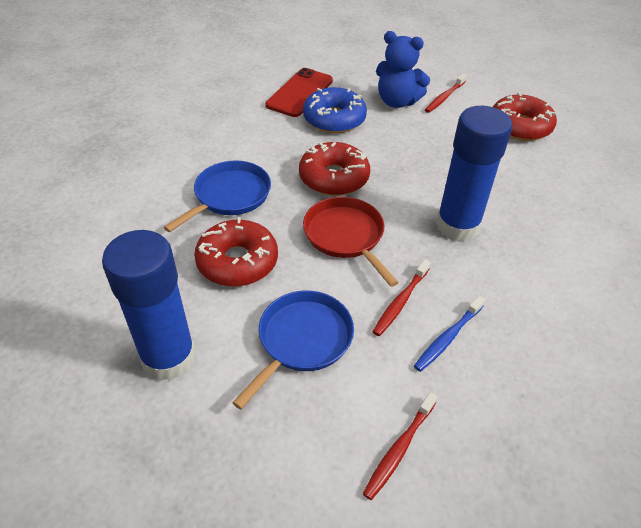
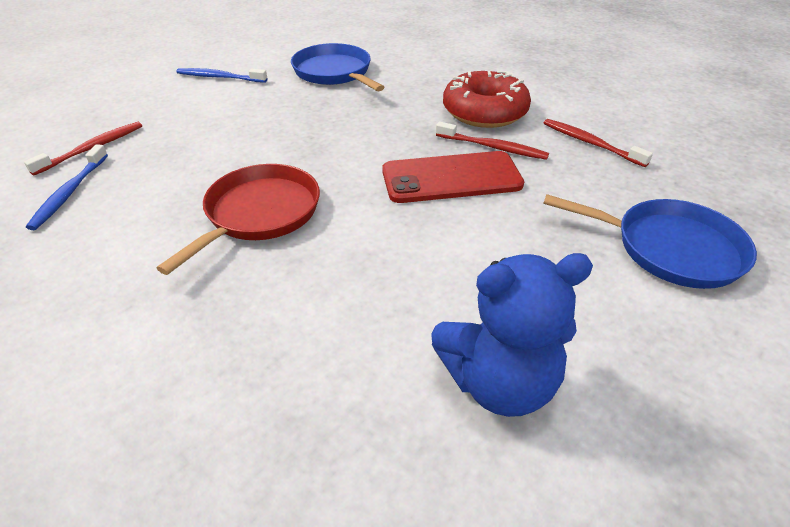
blue donut: [303,87,367,133] = 1 -> none = 0
blue glue stick: [102,230,196,381] [436,106,512,241] = 2 -> none = 0
blue toothbrush: [414,296,485,372] = 1 -> [26,144,108,230] [177,68,267,83] = 2
red donut: [194,217,278,286] [299,142,370,196] [493,92,557,141] = 3 -> [443,71,531,128] = 1

